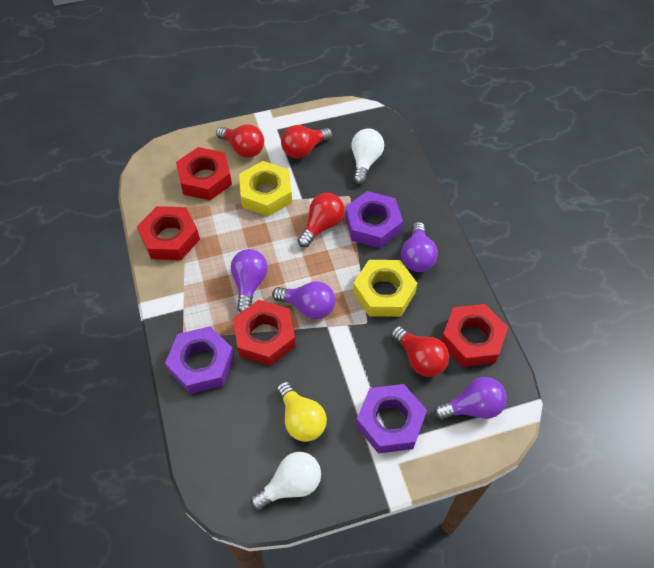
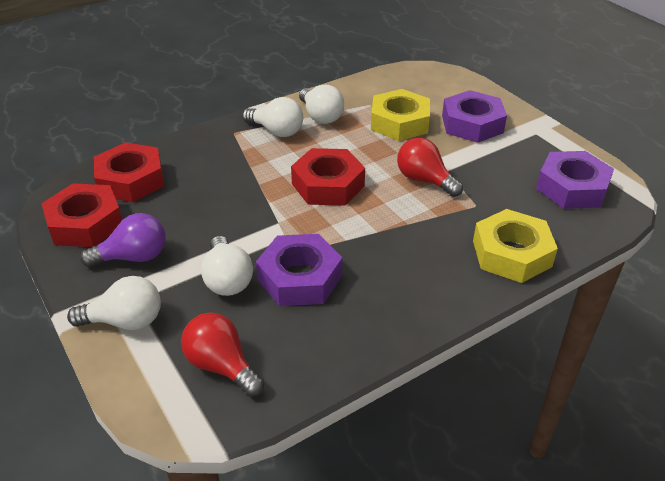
purple light bulb: [231,249,268,313] [272,281,335,319] [401,222,438,272] [434,377,507,420] = 4 -> [80,213,166,267] = 1
red light bulb: [216,124,264,158] [281,125,333,158] [298,193,344,247] [391,326,449,377] = 4 -> [181,313,264,397] [397,138,463,197] = 2
red nut: [137,206,200,260] [176,147,232,200] [233,300,296,366] [441,304,508,367] = 4 -> [41,183,122,247] [94,142,164,202] [291,148,365,206] = 3
white light bulb: [250,452,321,510] [351,128,384,184] = 2 -> [67,276,161,330] [201,236,253,296] [242,97,303,137] [299,85,344,124] = 4
yellow light bulb: [277,382,327,442] = 1 -> none = 0

